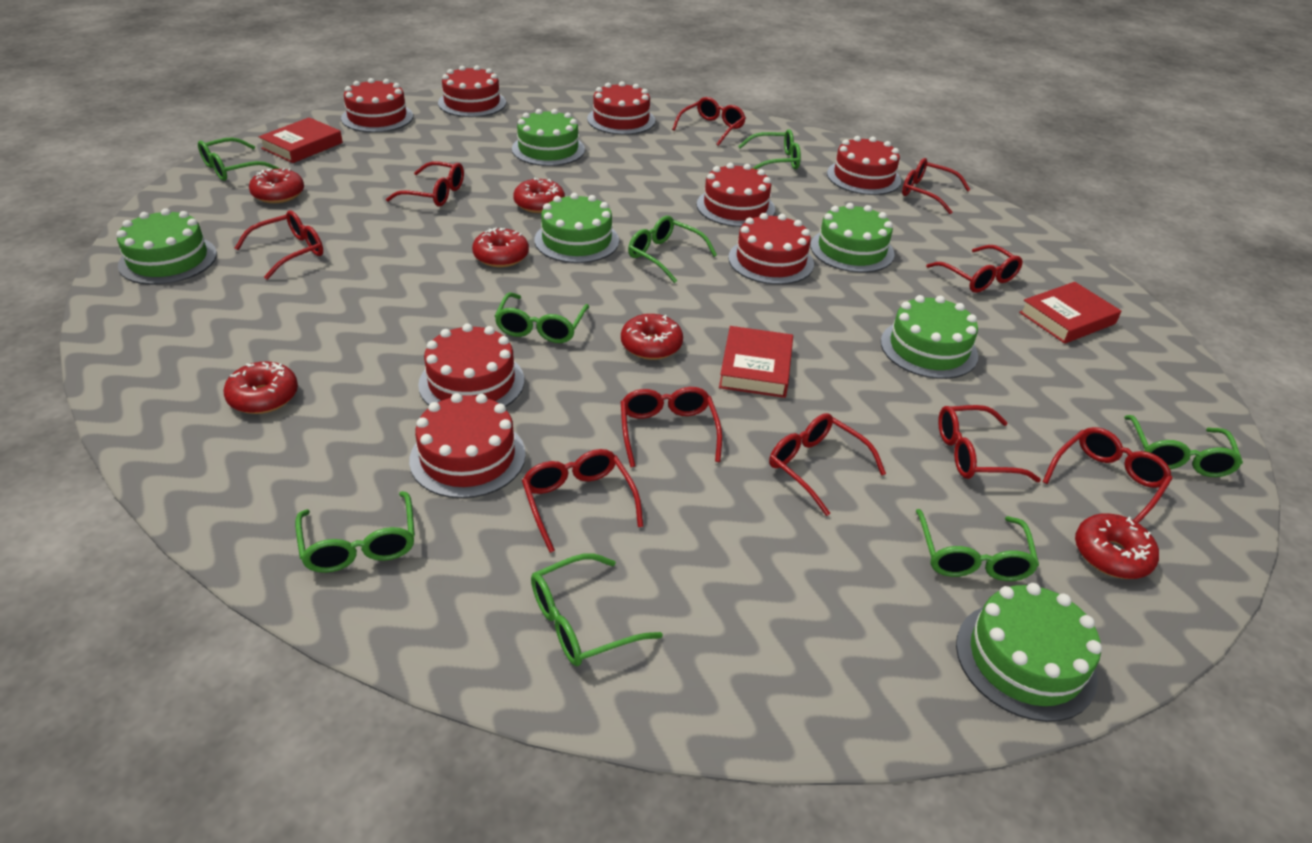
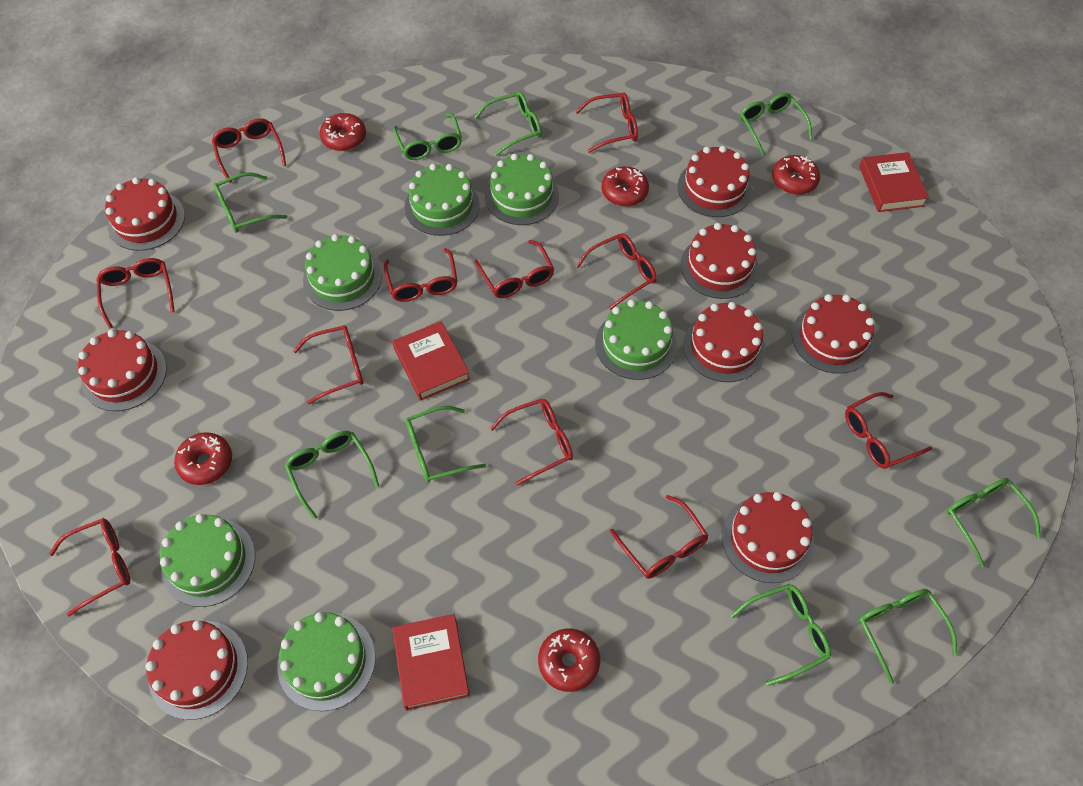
green glasses: [198,137,280,181] [295,491,415,573] [494,292,589,343] [531,553,663,666] [628,216,717,283] [738,129,801,170] [916,509,1039,581] [1124,415,1243,477] = 8 -> [214,172,287,233] [285,431,379,519] [393,113,462,160] [406,406,486,483] [474,91,542,156] [731,584,831,686] [740,93,812,156] [858,589,957,684] [946,478,1041,568] = 9
red donut: [223,361,298,414] [249,168,304,203] [472,227,529,267] [513,177,565,213] [621,314,683,360] [1075,514,1159,579] = 6 -> [174,432,232,485] [320,113,366,151] [538,628,600,692] [601,166,649,207] [772,155,820,195] = 5
red glasses: [235,211,323,280] [386,162,464,207] [522,449,643,553] [621,387,722,467] [672,97,746,146] [769,413,886,516] [902,158,970,214] [926,245,1023,293] [938,405,1041,482] [1042,427,1173,523] = 10 -> [49,518,130,616] [97,258,175,329] [212,118,286,183] [293,326,363,405] [384,248,458,302] [475,240,554,298] [490,399,573,486] [575,93,638,153] [576,233,657,310] [610,495,709,579] [845,392,932,469] = 11

